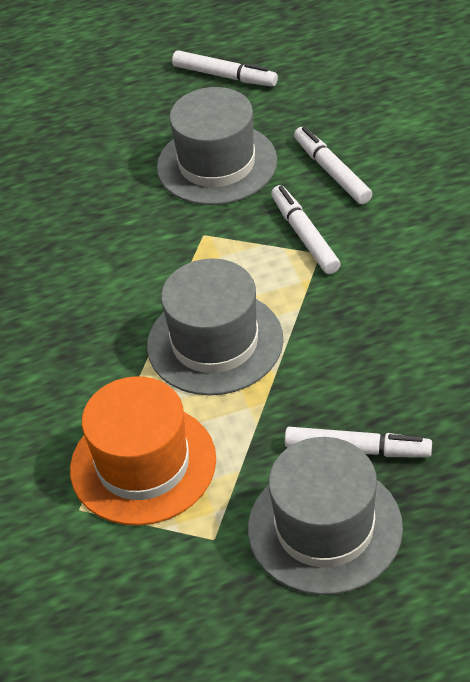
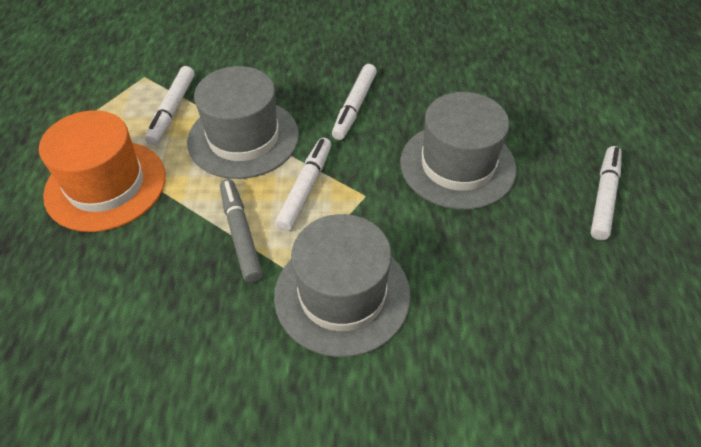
grey marker: none = 0 -> [220,179,263,283] = 1

